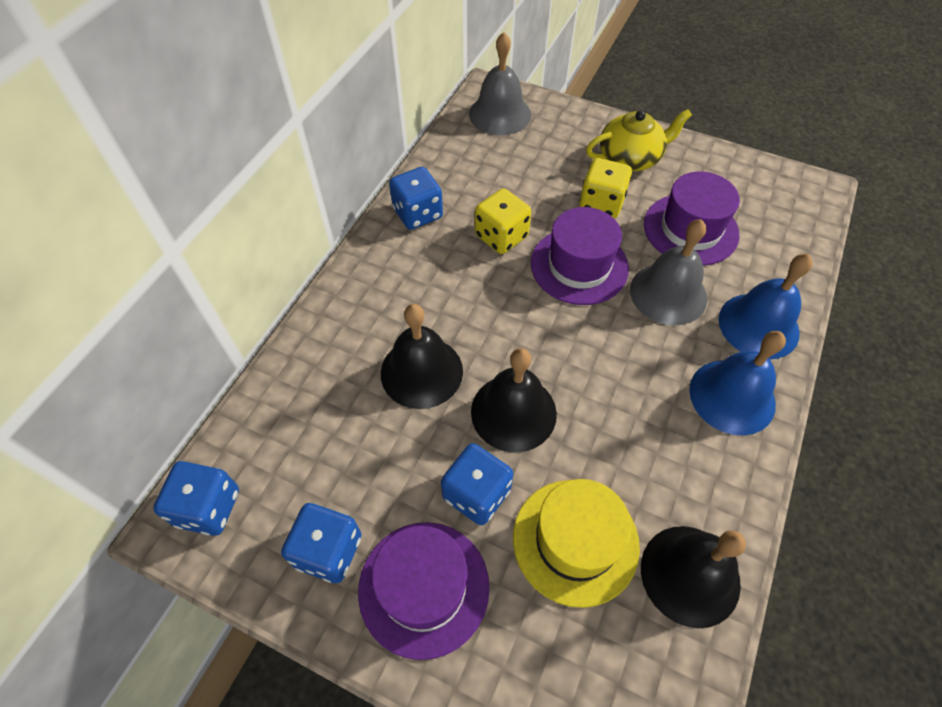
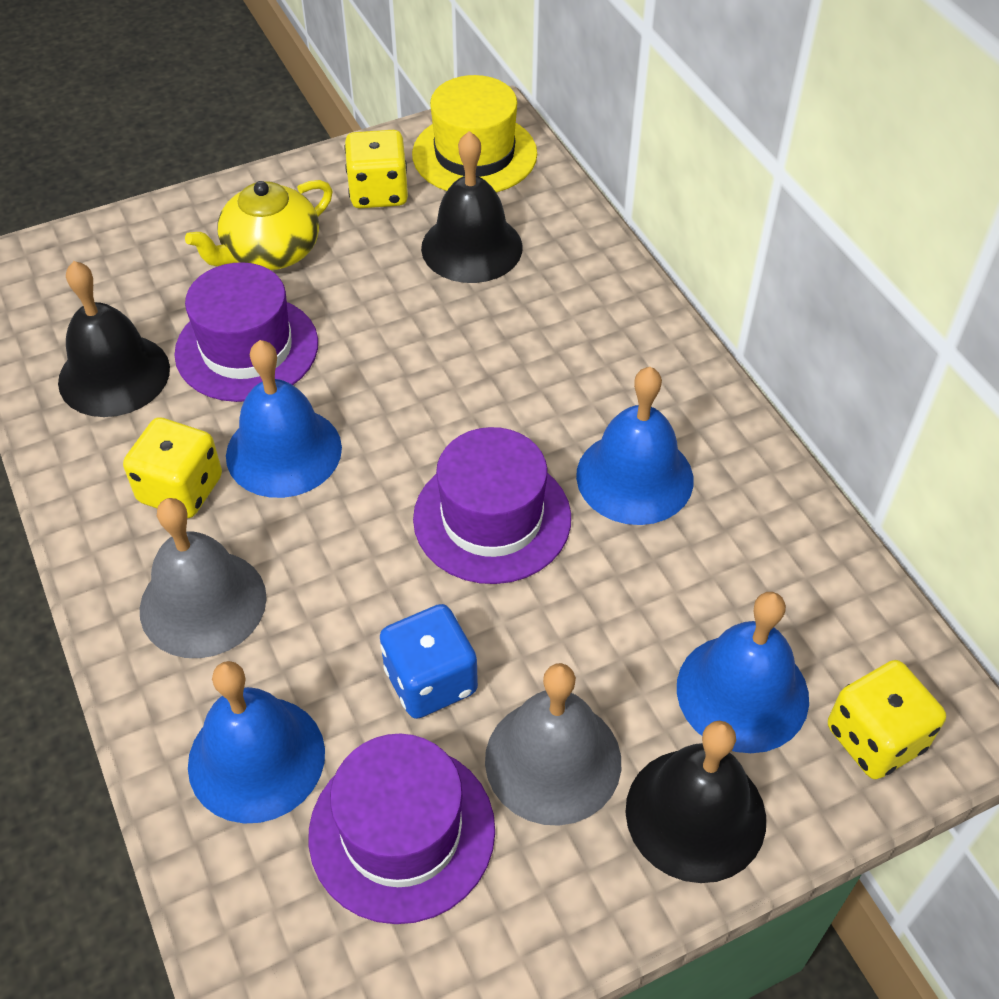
blue bell: [689,331,786,436] [719,254,813,360] = 2 -> [188,661,325,824] [226,340,342,498] [576,367,694,525] [677,592,809,753] = 4
blue dice: [153,461,239,536] [281,503,362,583] [389,167,443,230] [441,443,513,525] = 4 -> [380,604,478,719] = 1
yellow dice: [475,188,531,254] [579,158,632,218] = 2 -> [123,417,222,518] [344,130,408,208] [828,660,946,779] = 3

